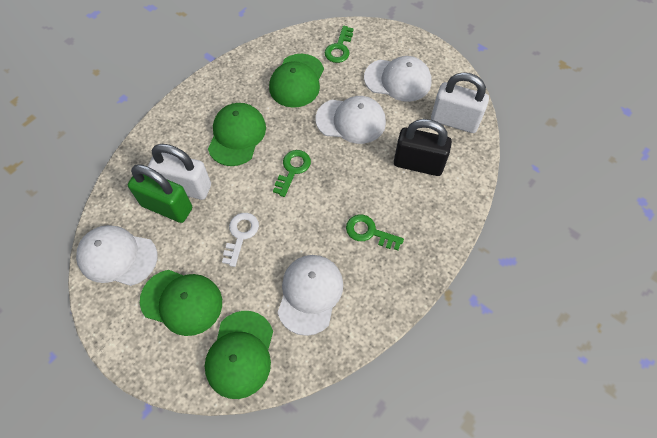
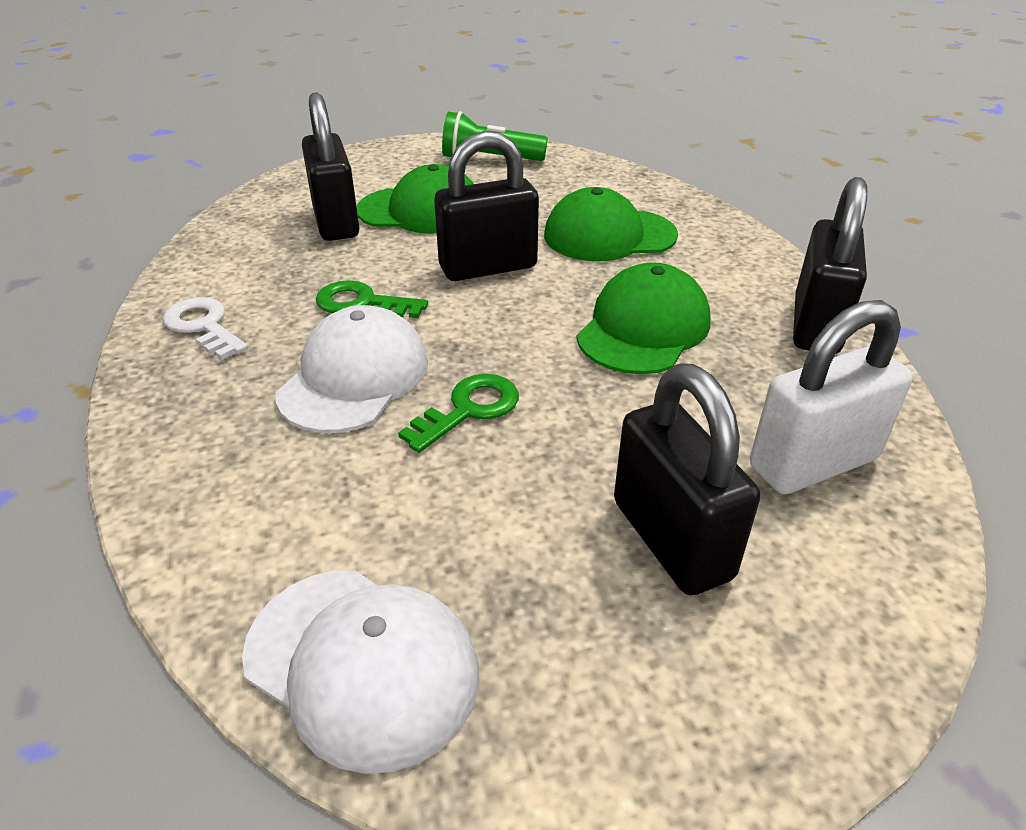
black padlock: [394,119,452,176] = 1 -> [302,93,360,241] [434,131,539,281] [614,364,760,595] [793,177,867,354] = 4
green cap: [140,270,222,336] [205,311,273,399] [208,103,266,166] [269,54,324,108] = 4 -> [357,164,474,234] [544,187,678,261] [577,262,711,374] = 3
green flashlight: none = 0 -> [442,111,548,161] = 1
green key: [273,150,311,197] [325,26,354,63] [346,215,404,250] = 3 -> [316,280,428,318] [398,374,519,453] = 2
green padlock: [128,164,192,223] = 1 -> none = 0
white cap: [76,225,157,286] [277,255,343,336] [315,96,386,144] [364,56,431,102] = 4 -> [242,570,479,774] [276,305,428,433] = 2
white padlock: [148,144,211,200] [431,72,489,133] = 2 -> [750,300,913,494] = 1

